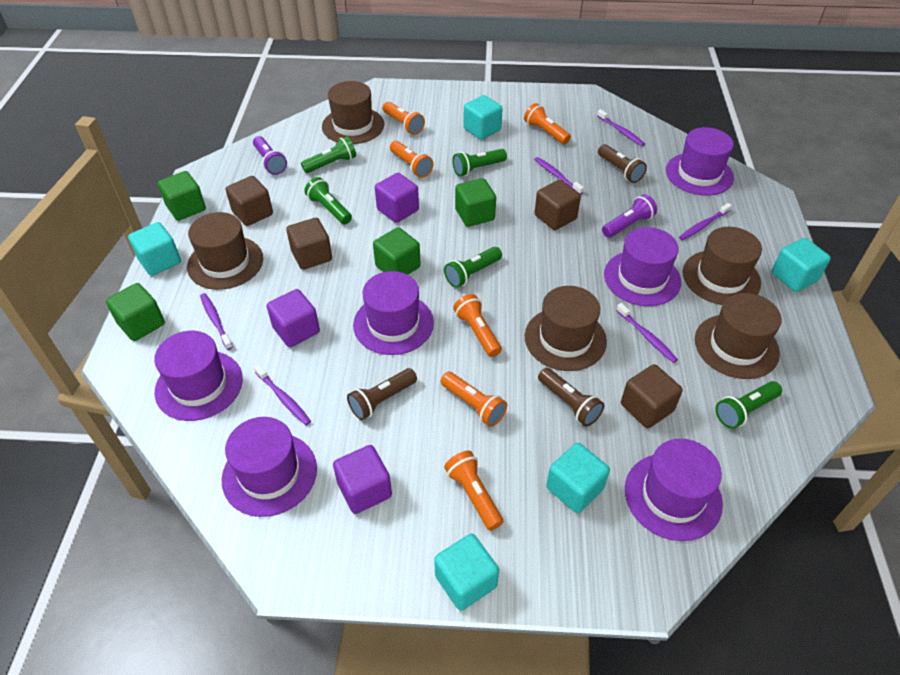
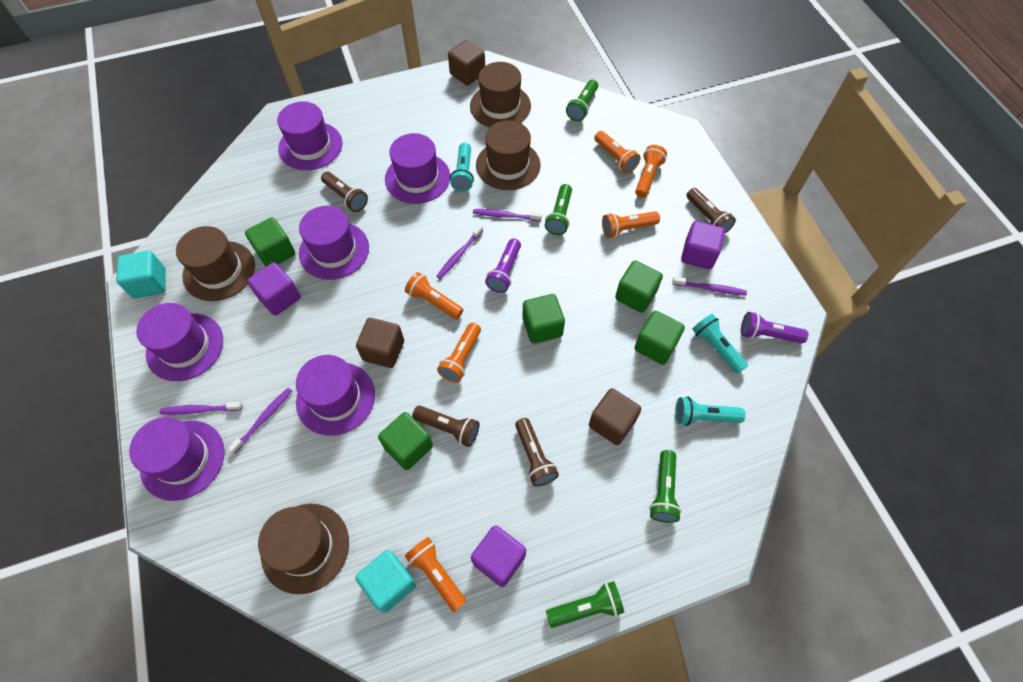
brown cube: [226,176,273,226] [286,218,332,270] [534,180,581,230] [621,364,683,428] = 4 -> [356,318,404,368] [448,40,485,86] [589,388,641,445] = 3
brown flashlight: [347,368,417,420] [538,368,604,427] [598,144,647,183] = 3 -> [321,172,368,212] [412,405,479,447] [515,418,559,486] [687,188,736,233] = 4
brown hat: [187,212,263,290] [322,81,384,144] [525,286,607,371] [683,227,762,305] [695,293,782,379] = 5 -> [176,226,255,301] [258,504,349,594] [470,62,531,127] [476,120,540,190] = 4
green cube: [106,283,165,341] [158,171,206,221] [373,227,421,275] [455,178,496,227] = 4 -> [245,217,295,267] [378,412,433,470] [522,294,565,344] [615,261,663,313] [635,311,685,365] = 5
green flashlight: [301,136,356,173] [304,177,352,224] [444,247,502,288] [452,149,507,176] [715,381,782,429] = 5 -> [545,184,572,235] [546,581,624,628] [566,80,598,121] [649,450,681,523] = 4
purple toothbrush: [200,293,233,350] [254,364,311,425] [534,157,584,195] [597,109,645,146] [616,303,678,363] [679,203,732,240] = 6 -> [159,402,243,415] [228,388,292,454] [436,225,483,279] [473,209,542,221] [672,277,747,296] = 5
turquoise cube: [128,222,181,276] [434,534,499,611] [463,95,503,140] [546,443,610,513] [772,238,831,292] = 5 -> [116,251,166,299] [355,550,416,613] = 2
turquoise flashlight: none = 0 -> [450,143,474,191] [675,397,746,426] [692,314,748,374] = 3

